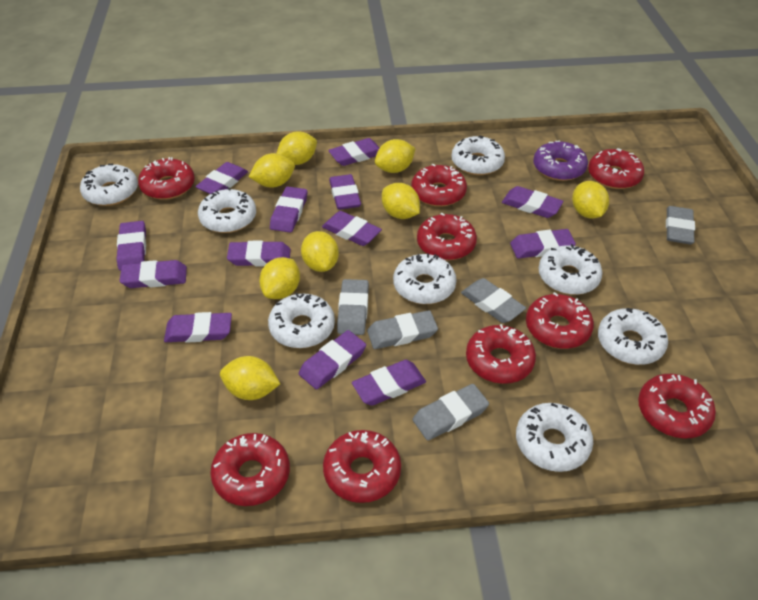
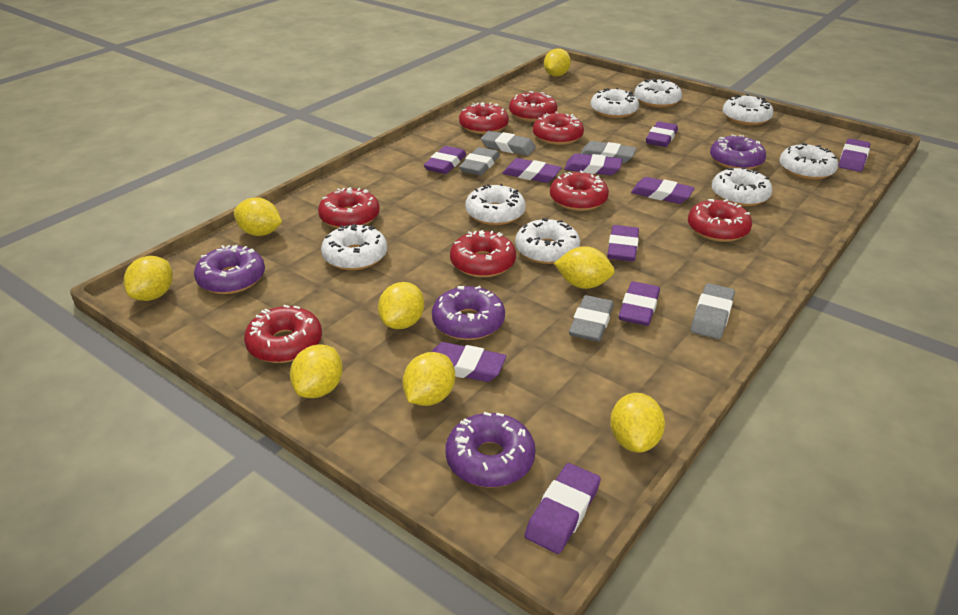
purple donut: [533,141,588,181] = 1 -> [194,245,265,294] [432,286,505,340] [445,412,536,487] [710,135,766,170] = 4
purple eraser: [116,221,146,271] [120,260,187,288] [164,312,232,343] [196,162,248,194] [227,241,291,266] [270,186,307,233] [299,330,366,389] [322,211,382,246] [328,138,380,166] [329,174,361,210] [352,360,426,406] [502,186,564,218] [510,229,576,259] = 13 -> [424,146,467,174] [432,342,507,382] [502,158,562,183] [524,463,601,554] [565,153,622,175] [607,225,639,261] [619,281,660,326] [631,177,694,204] [646,121,678,147] [839,138,870,172] = 10
red donut: [138,157,195,200] [210,433,290,506] [323,430,401,503] [411,164,467,207] [417,213,477,260] [466,324,536,384] [526,292,594,349] [588,148,644,189] [638,374,716,438] = 9 -> [244,305,322,363] [318,187,380,228] [450,230,516,278] [459,102,509,134] [509,91,557,122] [533,112,584,145] [550,170,609,211] [688,199,752,242] = 8

